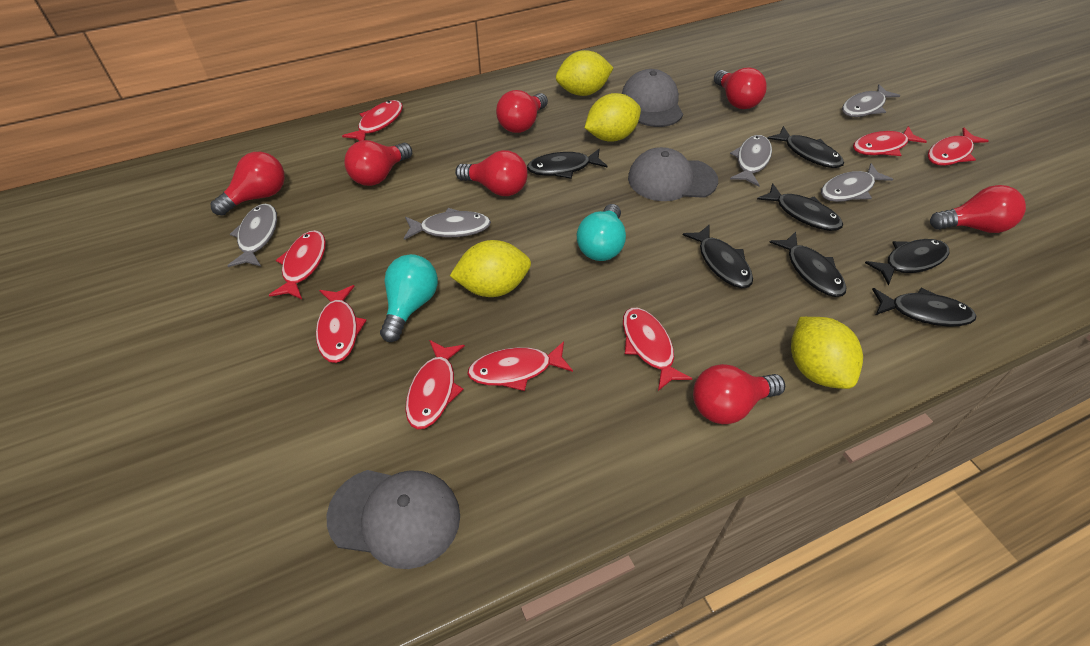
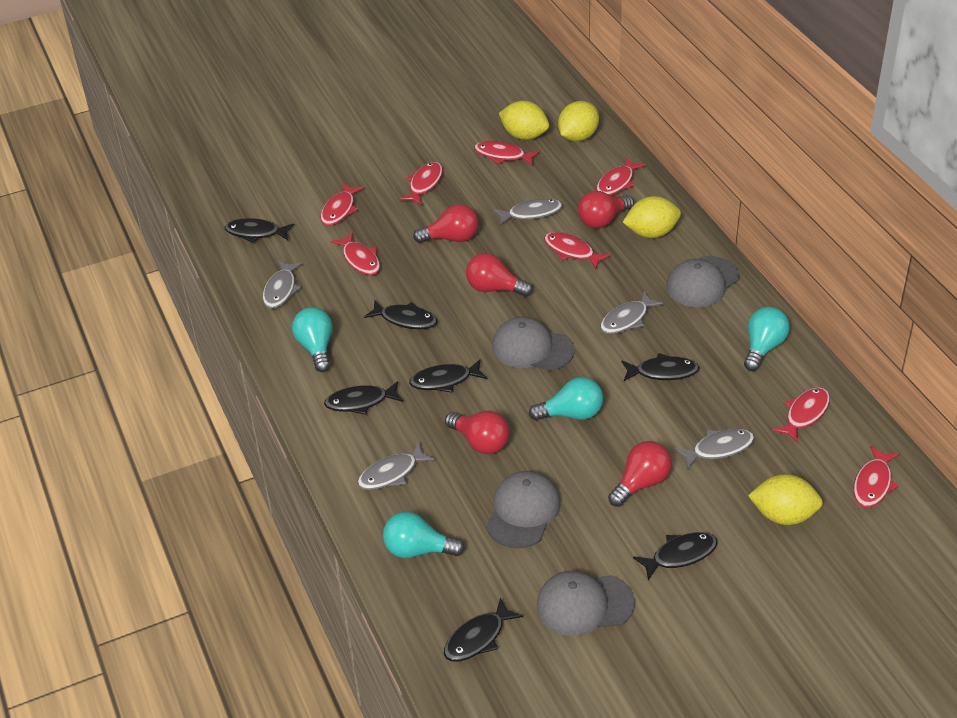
grey cap: [327,470,460,569] [622,69,683,127] [628,147,718,201] = 3 -> [486,471,561,548] [492,317,575,371] [537,571,635,636] [666,256,739,307] = 4
red light bulb: [211,152,285,216] [345,140,412,186] [455,150,528,196] [496,90,548,133] [693,364,785,424] [714,68,767,109] [930,185,1026,233] = 7 -> [413,204,478,243] [445,411,509,454] [466,253,533,297] [578,191,634,228] [608,441,672,507] = 5
turquoise light bulb: [380,254,438,342] [577,204,626,261] = 2 -> [292,307,333,372] [383,512,465,558] [529,377,603,421] [744,307,790,371] = 4

